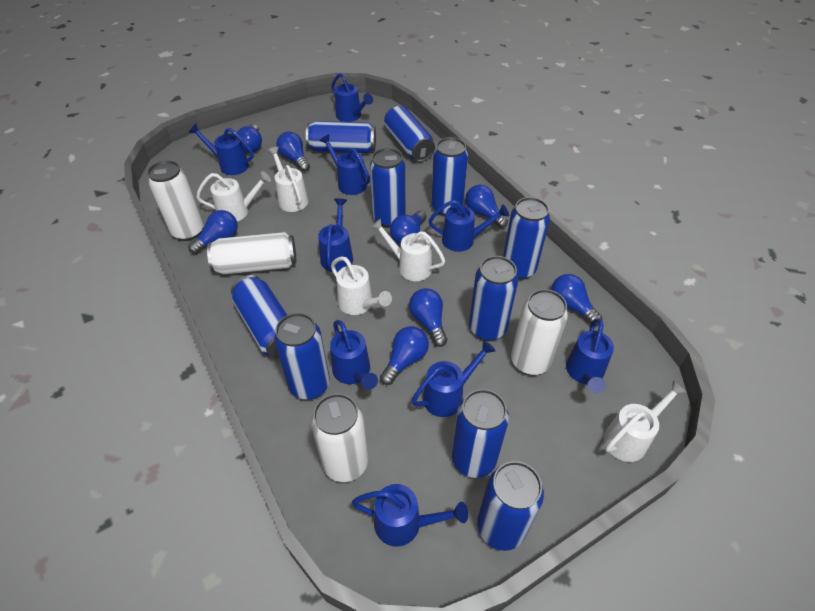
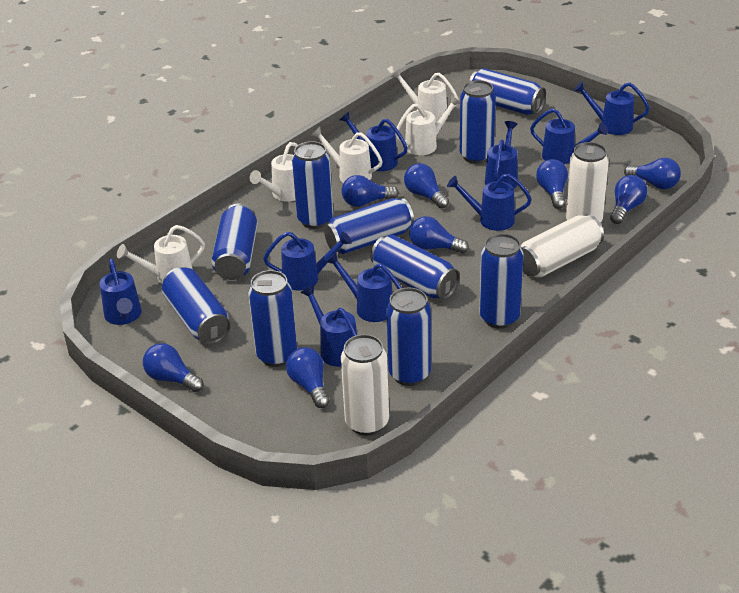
white can: [147,161,204,241] [207,232,296,274] [311,394,368,482] [511,289,568,375] = 4 -> [341,334,389,436] [521,214,604,278] [566,142,609,223] = 3

